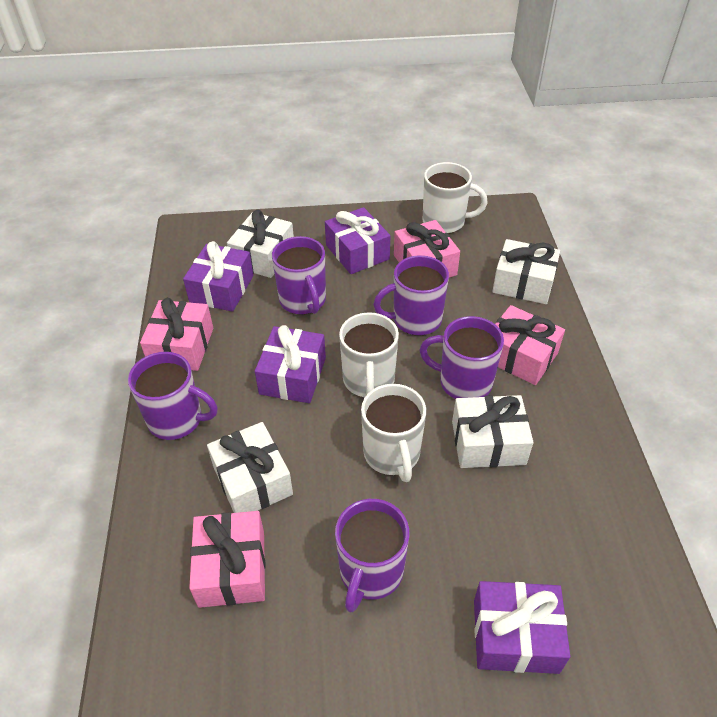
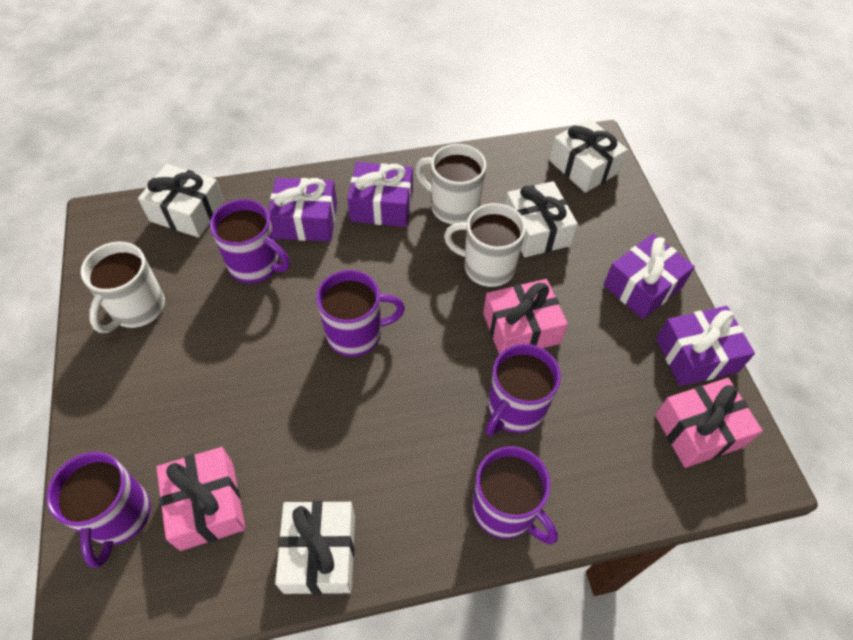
pink gift: [140,298,213,371] [189,511,265,608] [394,220,460,278] [495,305,565,385] = 4 -> [156,447,246,551] [483,279,568,354] [655,378,763,468] = 3

